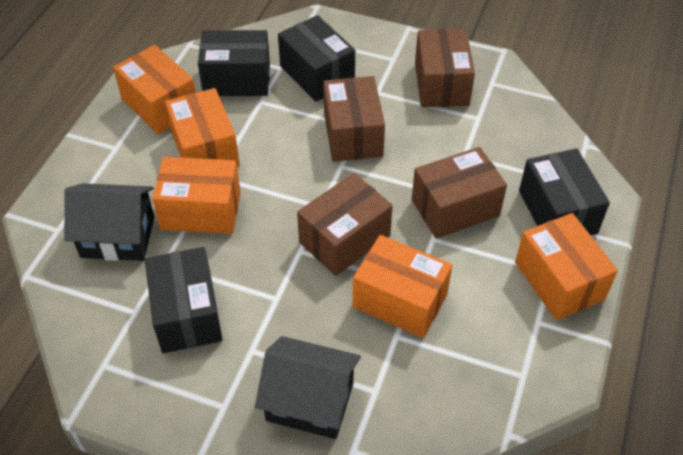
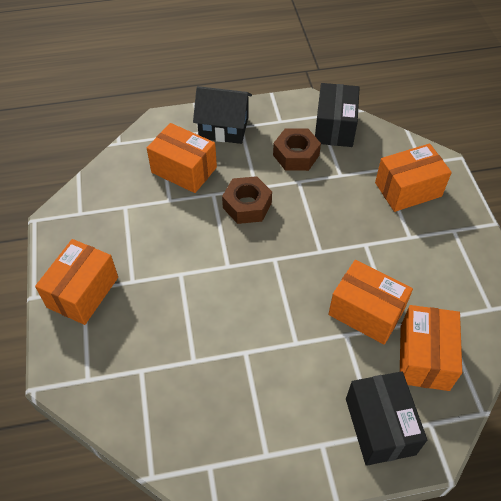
black box: [145,247,222,353] [198,30,270,96] [278,15,355,102] [519,148,610,235] = 4 -> [315,83,360,147] [346,371,427,466] = 2
black house: [64,183,155,261] [255,336,361,439] = 2 -> [193,86,252,144] = 1
brown box: [297,173,393,276] [323,76,385,162] [412,147,507,239] [415,29,475,107] = 4 -> none = 0
brown nut: none = 0 -> [222,176,272,224] [273,128,321,171] = 2

